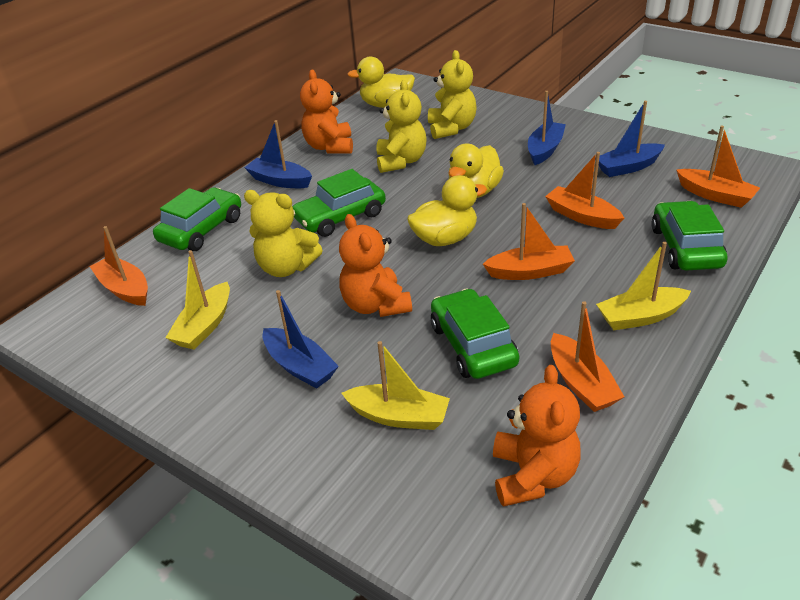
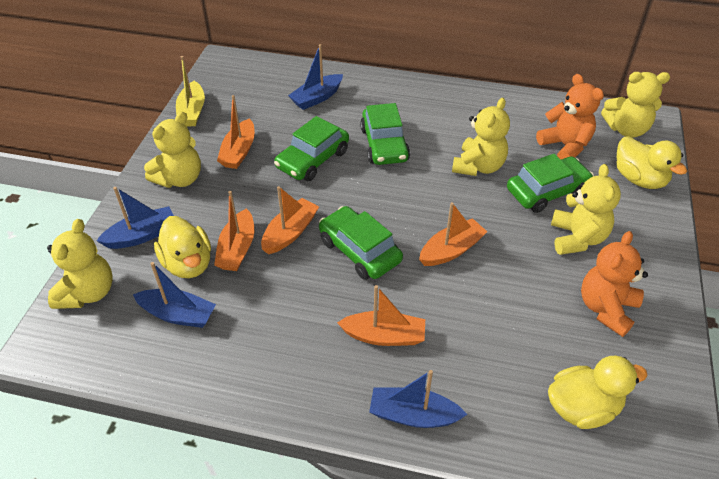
orange teddy bear: [300,70,353,154] [339,214,412,317] [493,365,581,507] = 3 -> [536,74,604,159] [581,231,648,337] = 2
yellow boat: [165,250,230,350] [341,341,450,430] [596,242,691,330] = 3 -> [176,56,205,126] = 1
yellow teddy bear: [244,190,323,277] [377,80,427,173] [428,50,476,139] = 3 -> [47,219,112,309] [144,111,201,188] [452,98,510,176] [551,164,621,255] [601,72,670,138] = 5

